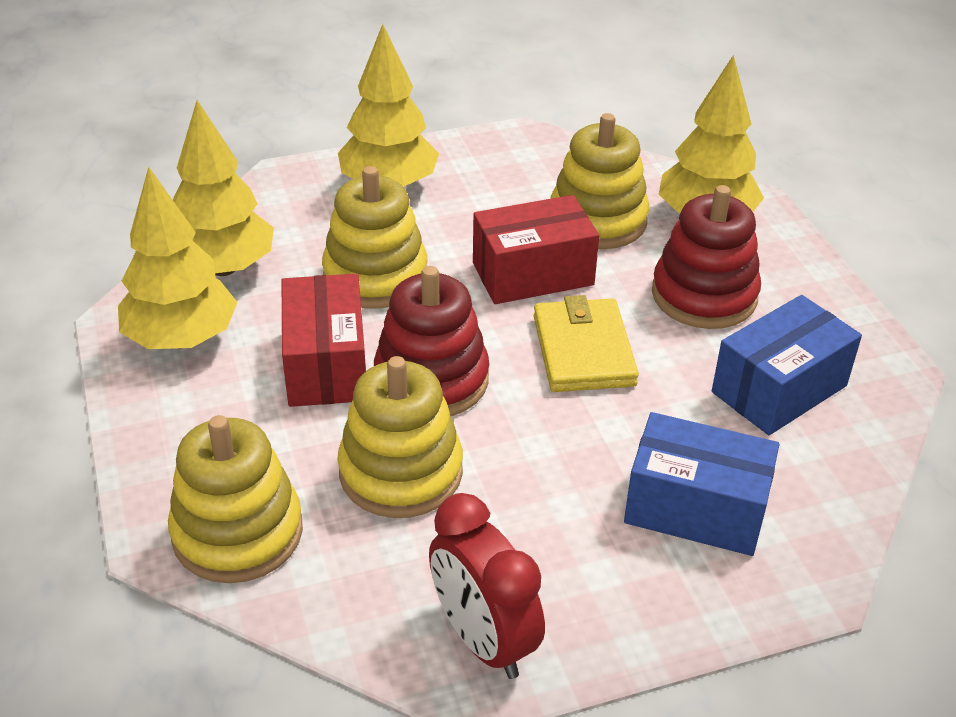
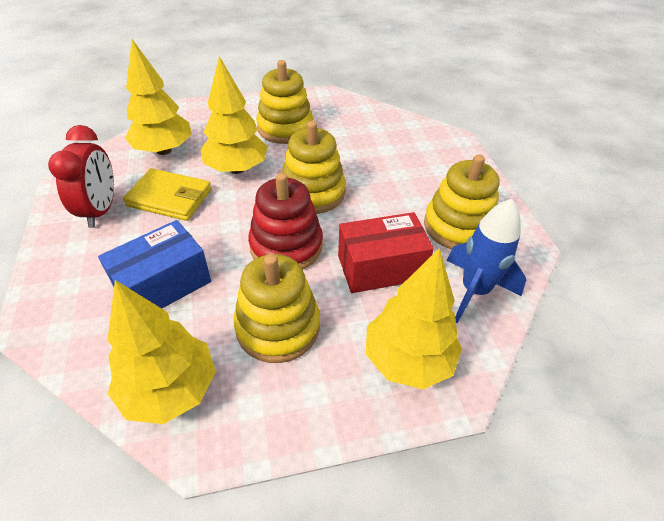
blue box: [624,412,780,556] [712,295,862,435] = 2 -> [98,220,211,308] = 1
blue rocket: none = 0 -> [447,199,526,323] = 1
red box: [282,274,366,407] [473,195,599,304] = 2 -> [338,212,434,293] = 1
red stacking toy: [374,266,489,416] [652,185,761,329] = 2 -> [248,173,323,269] = 1

